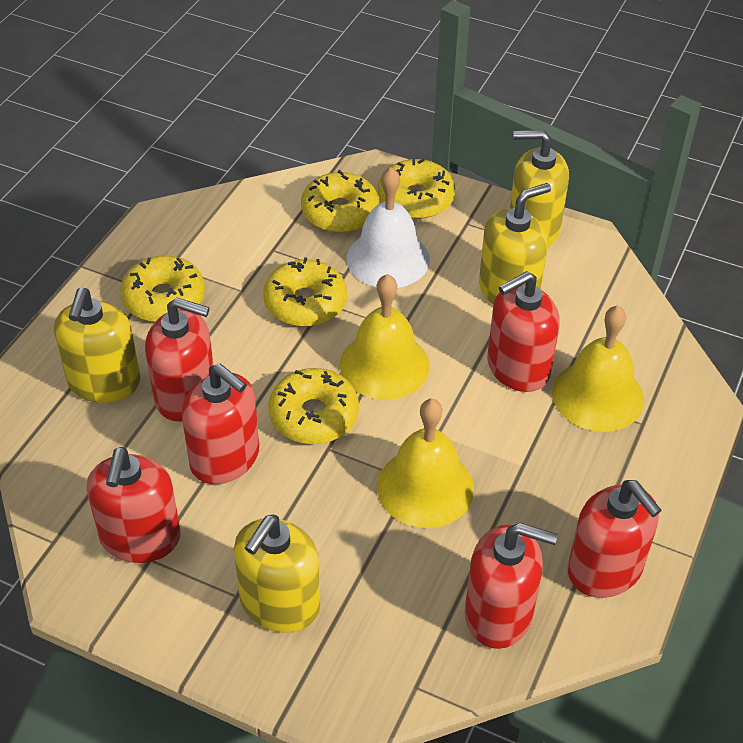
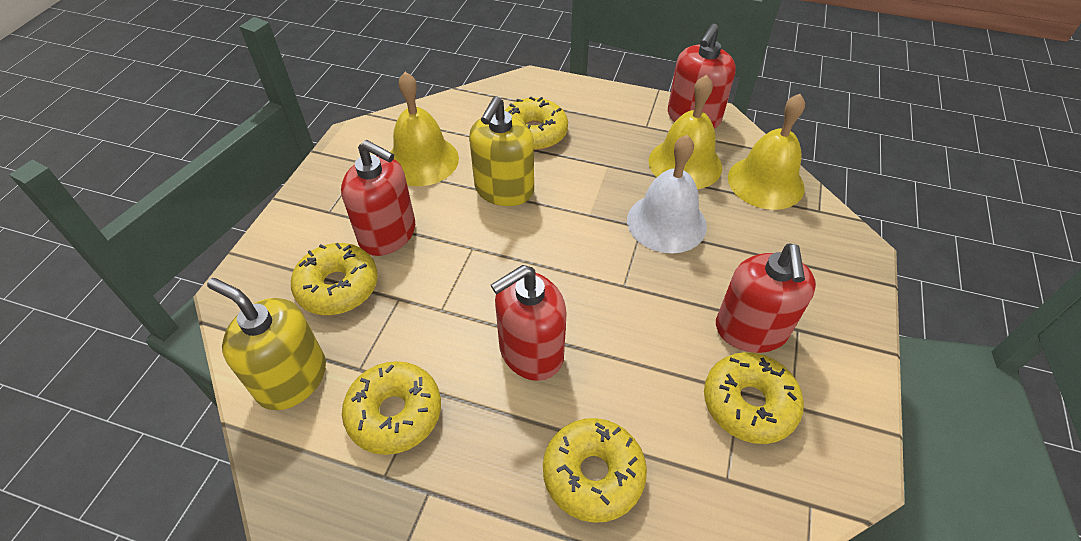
red soap dispenser: [87,447,181,563] [145,298,213,422] [182,363,259,484] [465,523,558,649] [487,271,560,392] [567,480,661,598] = 6 -> [341,140,415,256] [491,265,567,381] [668,24,736,129] [716,243,816,353] = 4
yellow soap dispenser: [54,288,140,403] [234,515,320,633] [479,183,551,304] [510,130,569,247] = 4 -> [207,278,326,410] [469,96,534,206] = 2

